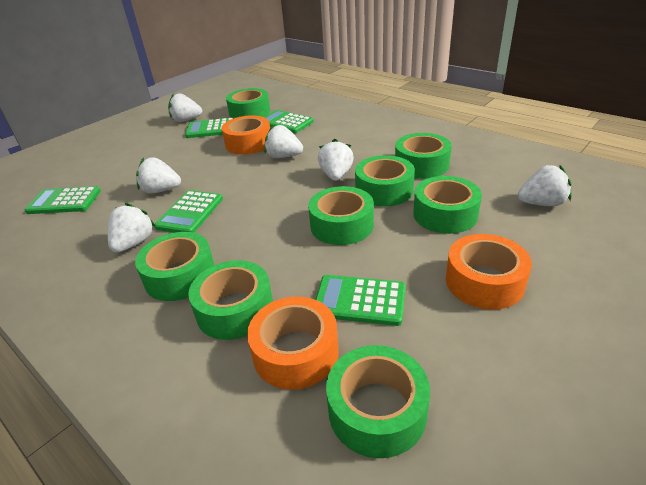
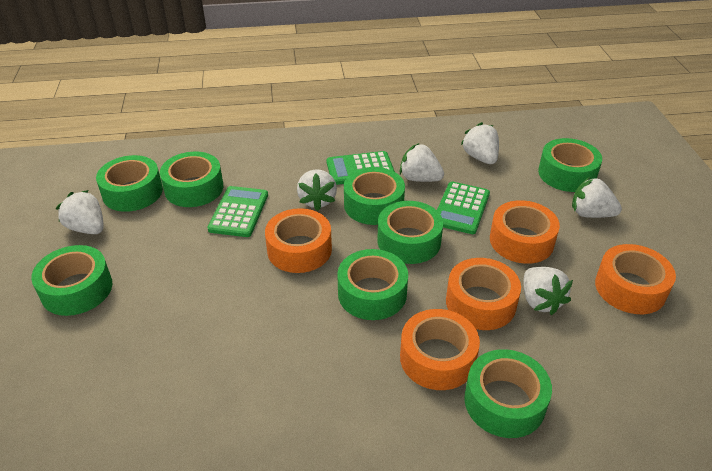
green calculator: [25,186,101,214] [154,190,223,233] [185,118,234,138] [265,110,314,133] [315,275,406,326] = 5 -> [207,186,268,237] [326,151,395,185] [437,182,490,234] = 3
orange tape: [221,115,270,155] [247,296,339,390] [446,234,532,310] = 3 -> [265,208,332,273] [400,309,480,390] [446,258,521,330] [490,200,560,264] [595,244,676,314] = 5

